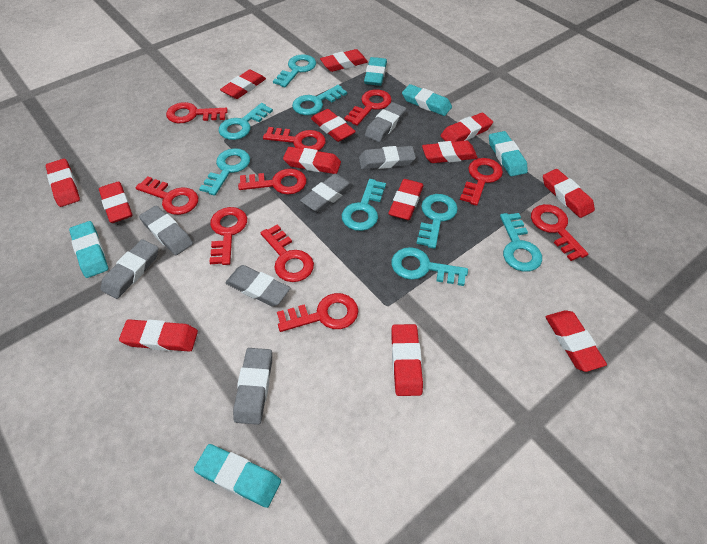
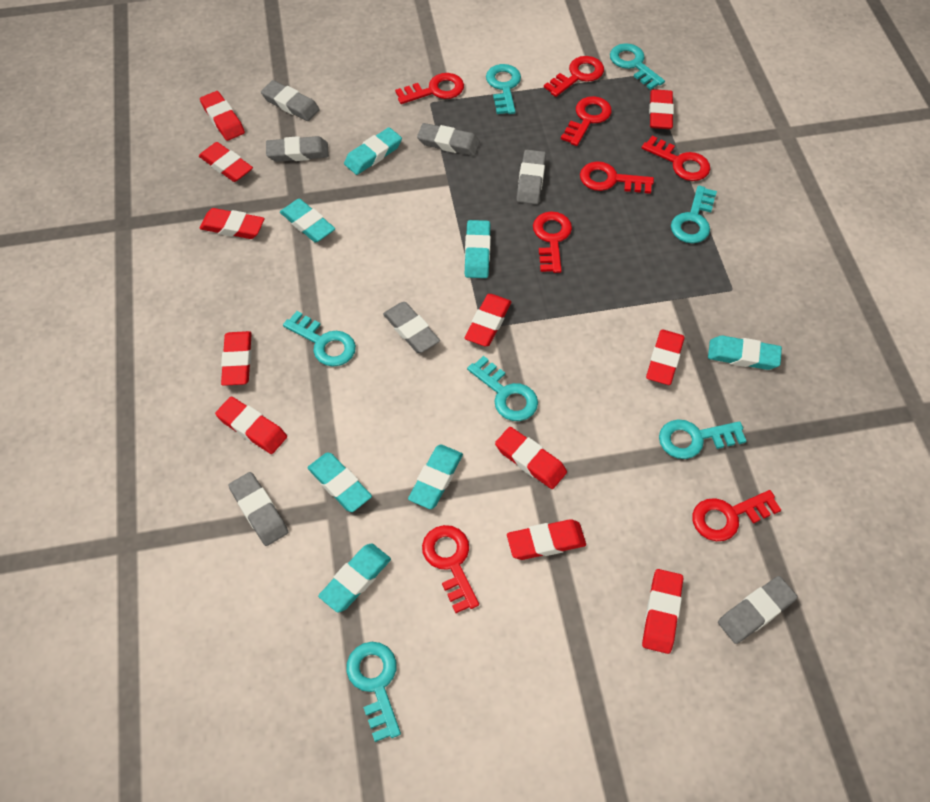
red eraser: [46,159,80,207] [99,182,133,223] [119,319,198,352] [220,70,266,99] [283,147,341,174] [311,109,356,142] [320,49,368,72] [388,179,424,220] [391,324,423,396] [422,141,478,163] [441,113,493,142] [543,169,595,218] [545,310,607,372] = 13 -> [199,142,253,182] [200,91,245,141] [200,208,265,239] [215,396,287,454] [221,331,252,386] [465,294,511,347] [495,427,567,489] [507,519,586,560] [642,569,683,654] [646,329,684,385] [649,89,674,129] = 11
red key: [135,176,198,215] [166,102,228,123] [209,207,247,265] [238,168,307,194] [260,224,314,282] [263,127,326,151] [277,293,358,332] [344,89,392,126] [460,158,503,206] [531,204,588,261] = 10 -> [395,73,464,104] [422,525,479,613] [533,211,572,273] [544,56,604,97] [561,96,612,146] [580,161,654,194] [642,136,710,181] [692,490,781,541] = 8
turquoise eraser: [69,221,108,278] [194,444,281,508] [364,57,387,86] [402,84,452,116] [489,131,528,176] = 5 -> [280,199,335,242] [307,452,372,512] [318,544,391,613] [344,127,402,175] [408,445,463,509] [465,220,491,278] [708,335,782,370] = 7
turquoise key: [199,148,250,196] [219,103,273,140] [273,54,316,88] [292,85,347,115] [342,179,386,231] [391,247,468,286] [416,194,458,249] [500,213,542,272] = 8 -> [283,311,356,367] [346,642,401,742] [467,356,538,421] [486,64,521,114] [610,43,665,90] [659,420,746,459] [671,185,717,243] = 7

